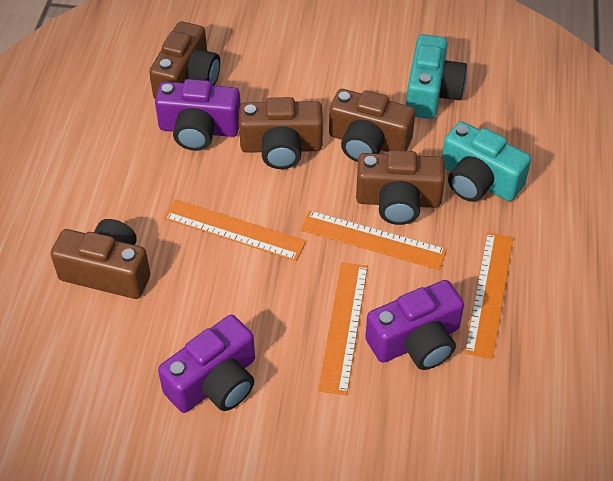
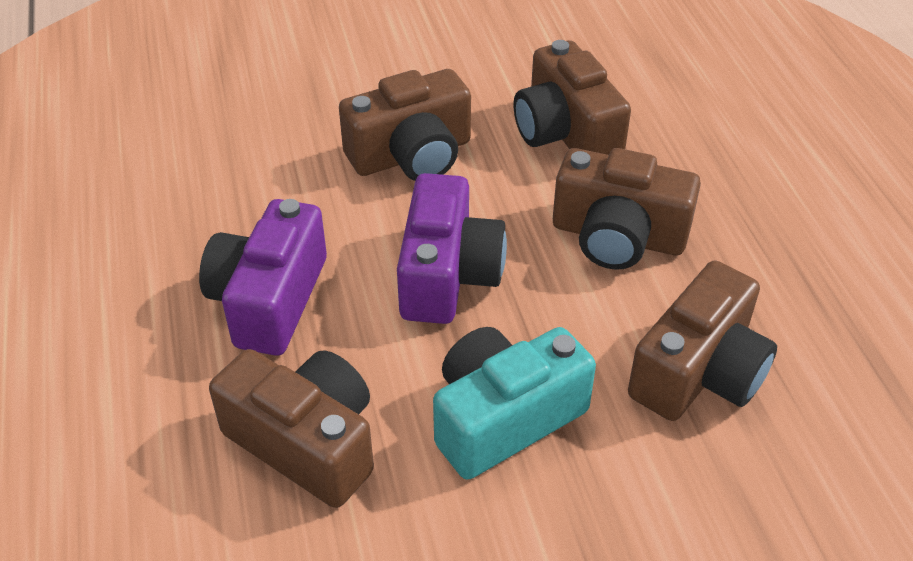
orange ruler: [164,199,306,261] [300,210,447,270] [318,262,368,395] [464,232,513,359] = 4 -> none = 0
purple camera: [155,79,240,151] [158,315,255,413] [365,280,464,370] = 3 -> [199,199,327,356] [397,173,507,324] = 2
turquoise camera: [406,34,467,119] [442,121,531,202] = 2 -> [433,327,596,479] = 1

